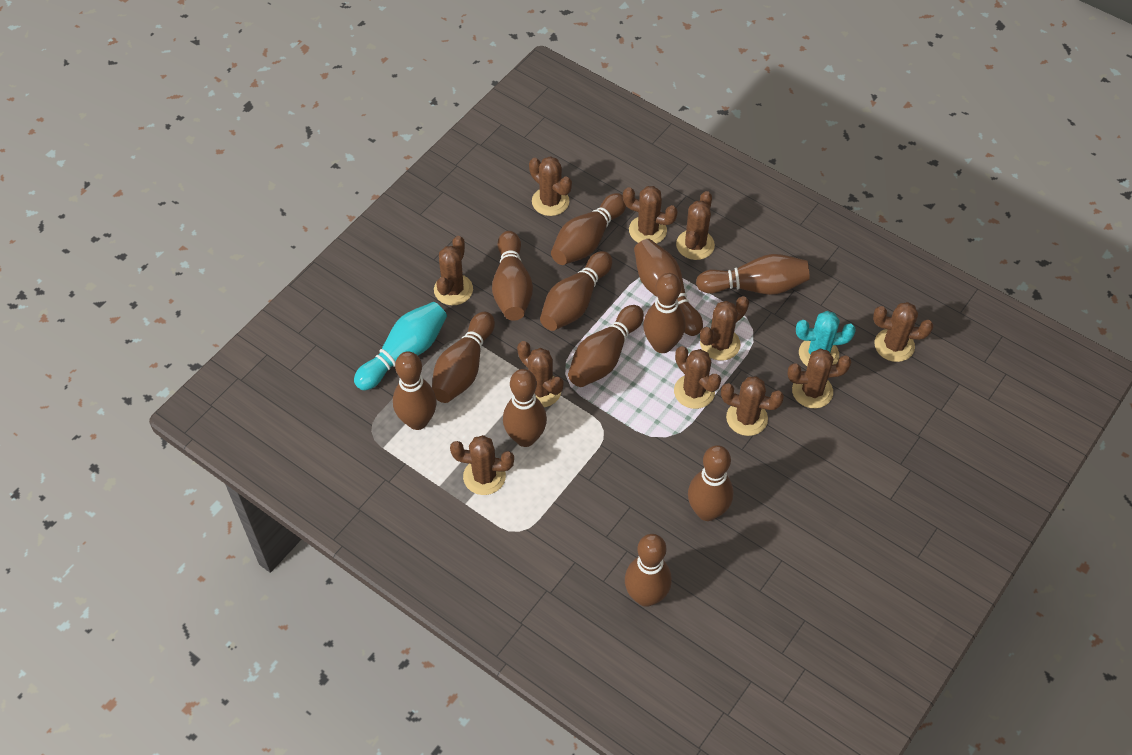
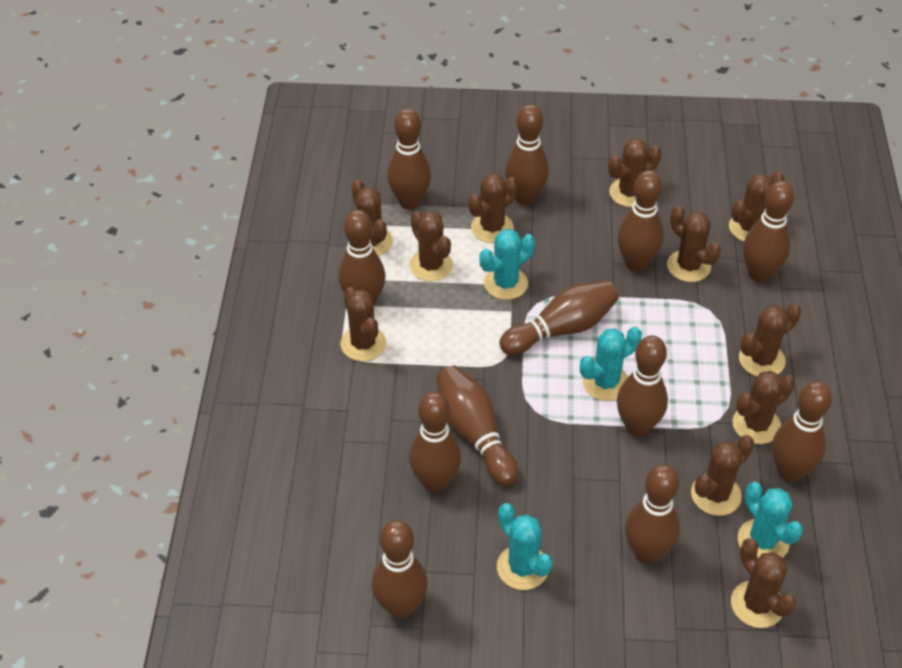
turquoise bowling pin: [354,302,447,390] = 1 -> none = 0
turquoise cactus: [796,311,856,366] = 1 -> [480,229,535,300] [497,503,553,590] [580,327,642,401] [738,482,803,558] = 4

